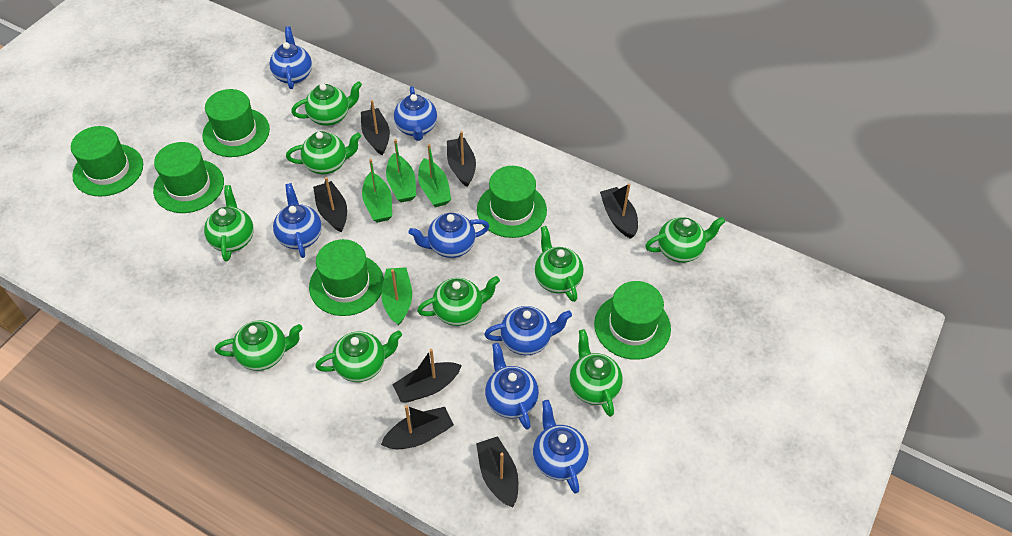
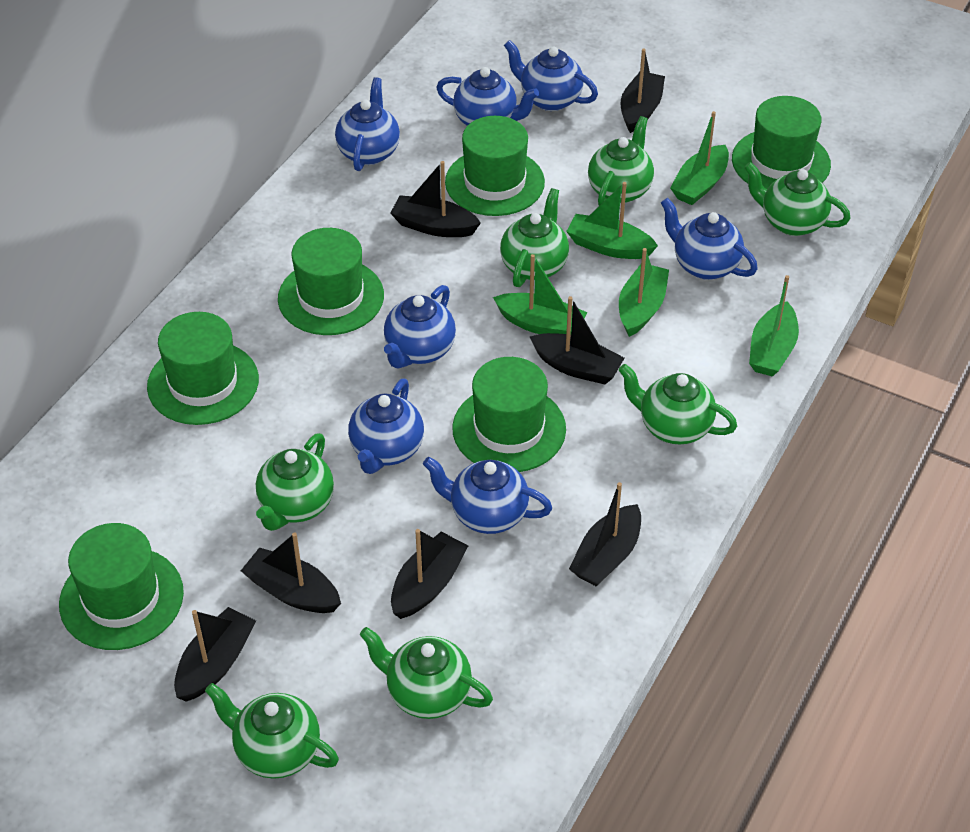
green boat: [362,159,392,223] [381,267,412,326] [386,139,416,203] [418,144,451,207] = 4 -> [493,254,588,335] [566,182,658,259] [619,248,669,337] [670,111,729,205] [749,275,799,377] = 5
green teapot: [204,185,254,262] [215,320,303,371] [286,131,361,174] [291,81,362,126] [315,331,402,382] [417,276,500,326] [535,226,584,302] [569,329,623,417] [645,217,726,263] = 9 -> [205,683,339,779] [256,433,334,531] [360,627,493,719] [500,188,569,287] [588,116,654,206] [619,364,737,445] [744,162,851,236] = 7

